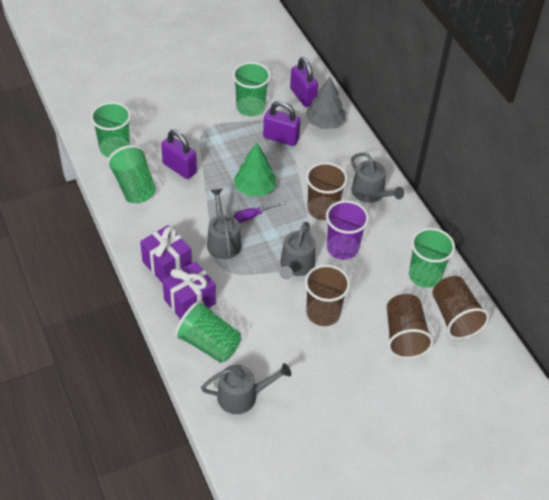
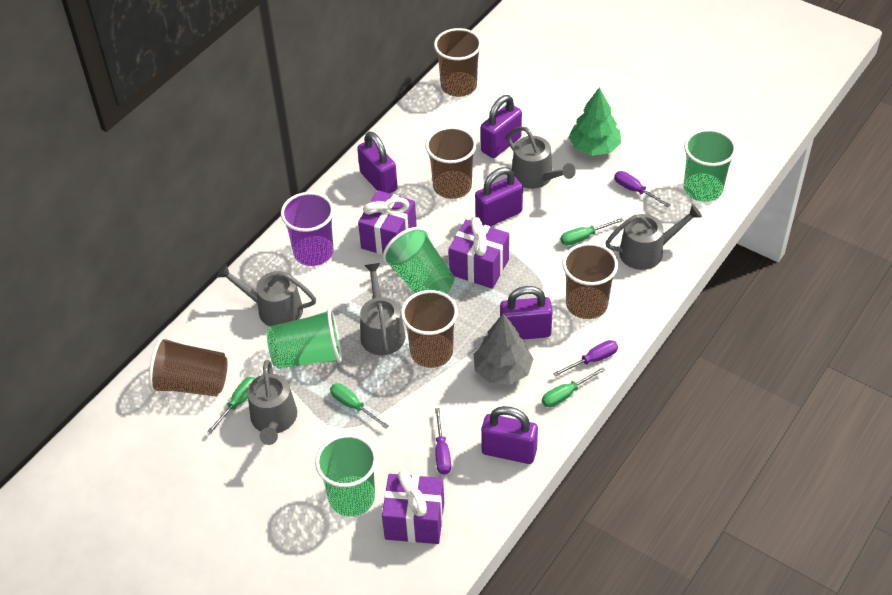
brown cup: [305,265,350,326] [306,162,348,220] [387,294,434,359] [432,276,489,339] = 4 -> [149,337,227,396] [401,290,458,368] [425,127,477,199] [434,28,482,97] [563,243,618,319] = 5
green cup: [91,102,131,158] [107,145,156,203] [175,300,241,363] [233,62,271,117] [409,228,455,288] = 5 -> [267,309,342,369] [315,434,377,517] [383,227,454,294] [684,129,737,202] = 4
green screwdriver: none = 0 -> [207,377,255,434] [330,383,389,429] [542,367,605,407] [561,218,624,246] = 4
grey watering can: [201,363,291,414] [207,189,242,259] [280,222,315,280] [351,153,404,203] = 4 -> [217,264,316,326] [247,360,297,445] [360,263,405,355] [507,126,576,189] [605,205,702,270] = 5
purple gift: [140,225,192,283] [162,261,216,319] = 2 -> [358,190,417,255] [382,470,444,544] [449,217,509,289] = 3
purple padlock: [161,130,197,179] [263,101,301,146] [290,57,318,107] = 3 -> [357,132,398,194] [475,167,523,227] [481,95,522,158] [481,406,538,464] [500,286,553,339] = 5
purple screwdriver: [234,202,284,222] = 1 -> [435,408,451,475] [553,340,618,377] [614,171,670,207] = 3

